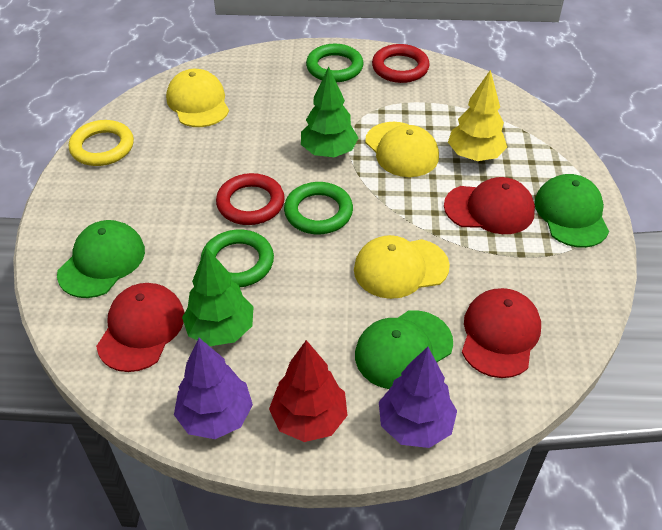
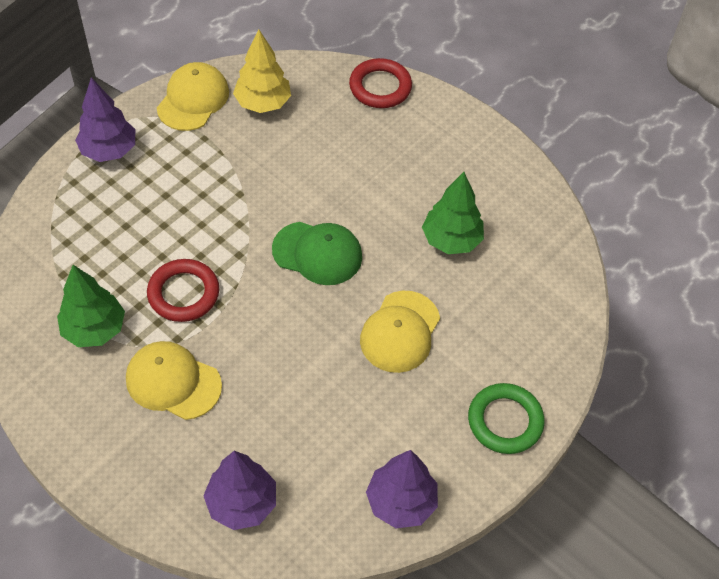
green cap: [57,220,145,298] [355,310,453,389] [534,174,609,248] = 3 -> [272,222,362,285] = 1
green ring: [200,230,274,287] [284,182,353,234] [306,44,364,82] = 3 -> [468,383,545,454] = 1
purple tree: [174,338,253,439] [379,347,457,448] = 2 -> [75,77,135,162] [203,451,276,530] [366,450,438,528] = 3
red cap: [96,283,185,372] [444,177,535,234] [462,288,541,378] = 3 -> none = 0
red tree: [269,340,348,442] = 1 -> none = 0
yellow ring: [69,120,134,166] = 1 -> none = 0

